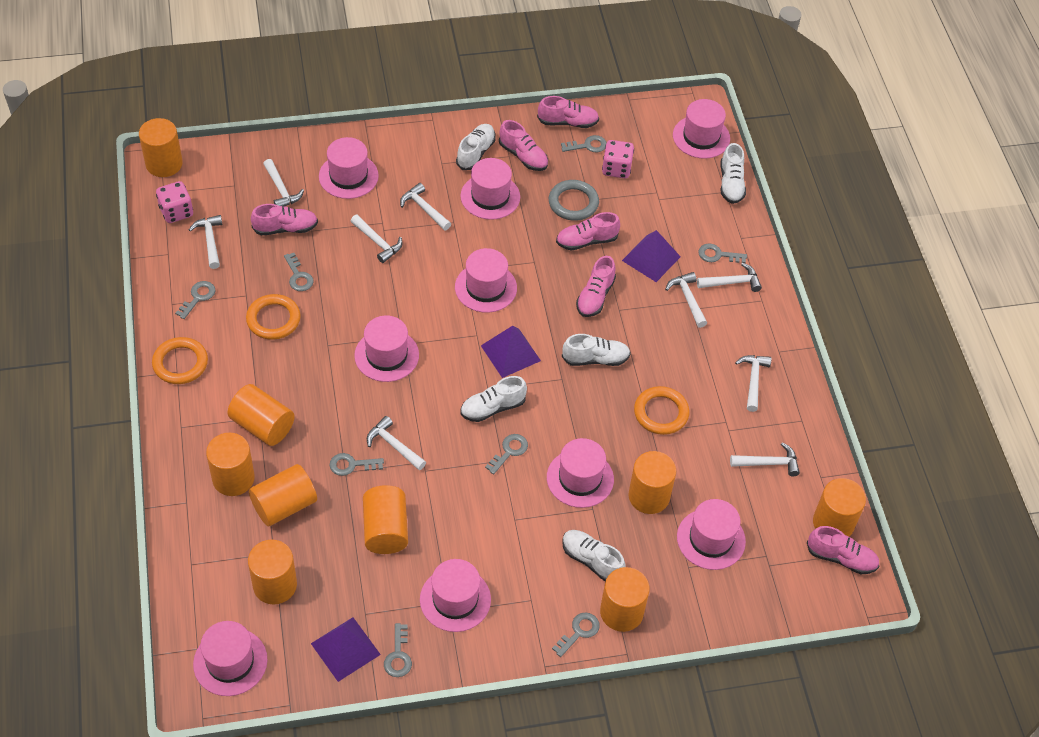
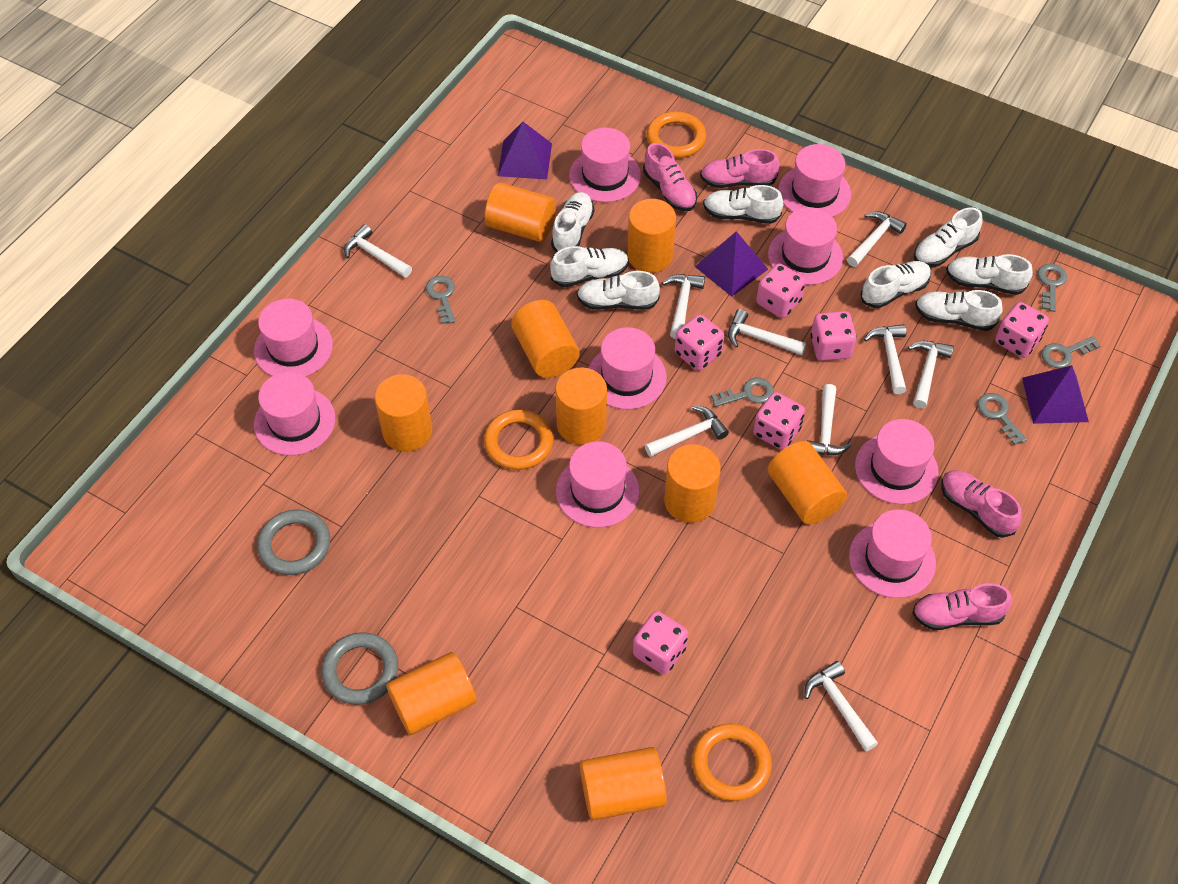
grey key: [175,281,216,319] [284,253,314,291] [329,453,384,476] [384,623,412,677] [485,434,528,474] [552,612,600,657] [561,135,607,153] [698,243,747,263] = 8 -> [426,276,455,324] [711,378,774,407] [978,393,1027,445] [1038,264,1067,312] [1041,336,1100,368] = 5
grey ring: [549,180,599,221] = 1 -> [257,510,330,575] [321,632,398,705] = 2
pink dice: [156,181,193,223] [602,140,634,178] = 2 -> [633,611,688,674] [675,315,724,371] [753,392,805,450] [756,263,806,318] [810,311,857,361] [995,302,1049,358] = 6
pink shoe: [251,204,318,235] [499,120,548,171] [537,96,599,128] [556,212,620,250] [576,256,616,317] [807,526,879,574] = 6 -> [643,143,697,211] [700,149,779,188] [912,583,1012,630] [941,470,1022,538] = 4
white shoe: [456,124,496,170] [460,376,527,422] [562,334,631,366] [563,530,626,582] [721,143,746,204] = 5 -> [550,246,629,287] [551,192,594,252] [577,271,660,310] [703,185,783,224] [861,261,931,308] [914,207,983,267] [915,290,1003,331] [946,254,1033,295] = 8

